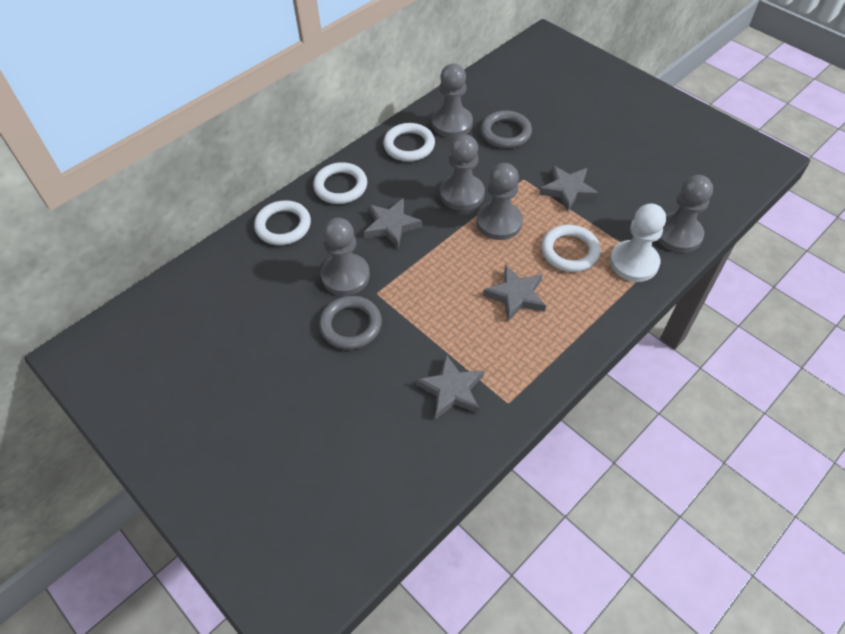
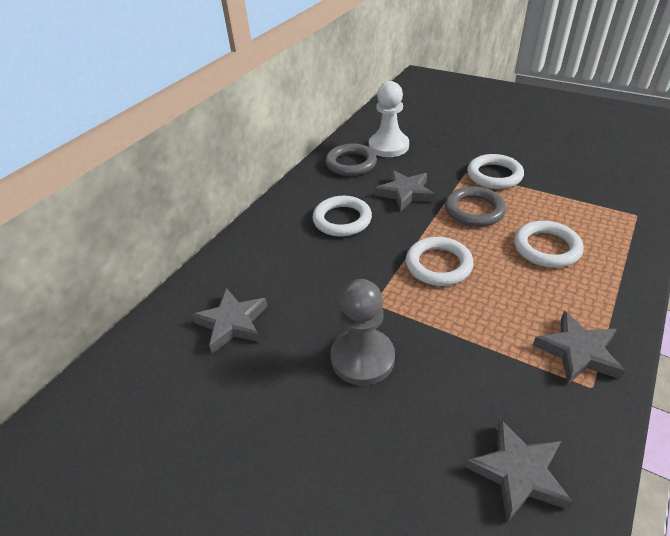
grey pawn: [321,218,370,296] [432,64,473,138] [440,134,485,211] [476,163,523,240] [657,175,713,253] = 5 -> [331,279,395,386] = 1

